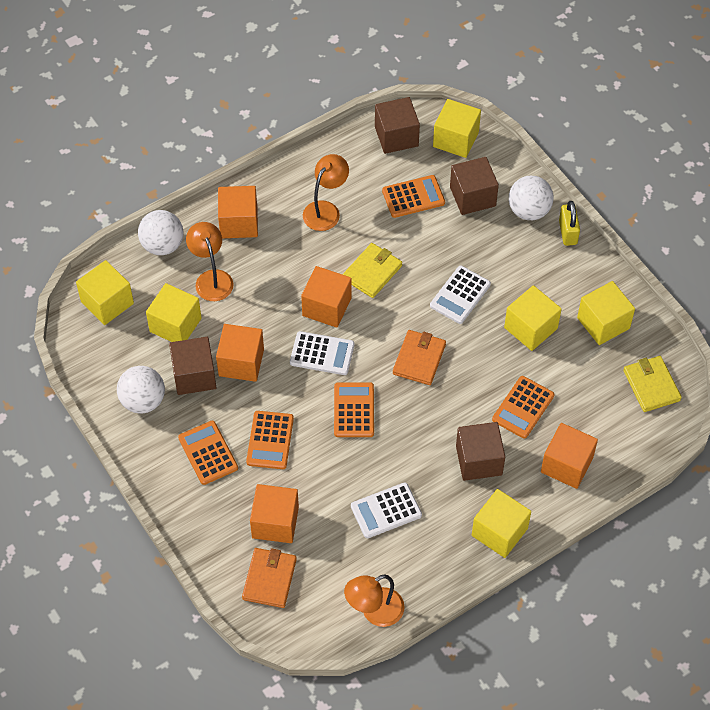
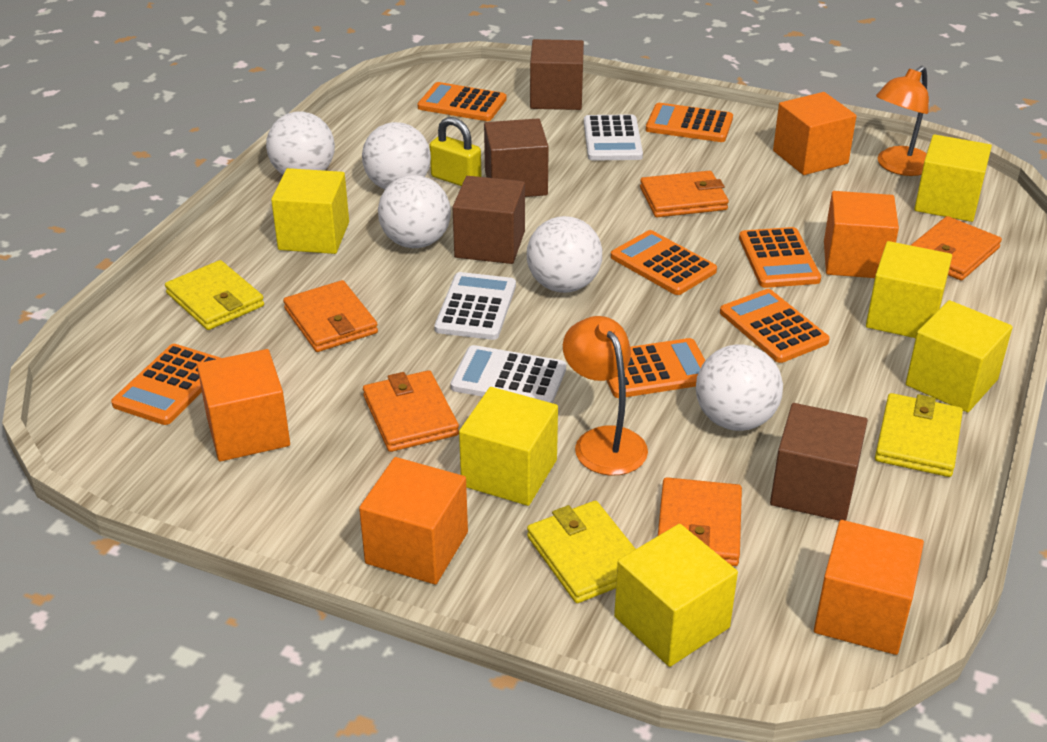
orange calculator: [178,421,238,485] [246,411,294,469] [334,382,374,437] [382,175,445,218] [492,376,554,439] = 5 -> [111,344,220,425] [418,82,506,121] [606,338,705,398] [611,230,717,295] [646,103,733,142] [720,289,830,363] [739,227,821,288] = 7
orange lamp: [186,222,234,301] [303,154,349,231] [344,574,405,627] = 3 -> [563,316,648,475] [876,66,929,176] = 2
orange wallet: [242,548,297,608] [393,330,446,385] = 2 -> [283,280,378,352] [363,370,459,452] [640,171,729,217] [658,477,742,566] [911,216,1002,281] = 5
white ball: [117,366,165,413] [138,210,183,255] [509,176,553,220] = 3 -> [266,111,335,175] [362,122,431,189] [378,175,451,248] [527,216,602,293] [696,344,783,431] = 5
yellow wallet: [343,243,402,298] [623,356,682,412] = 2 -> [165,260,264,330] [527,501,635,603] [875,393,963,477] = 3

